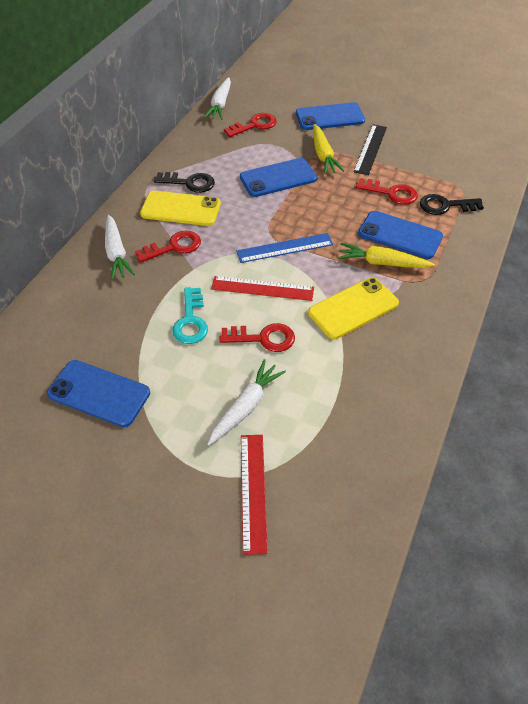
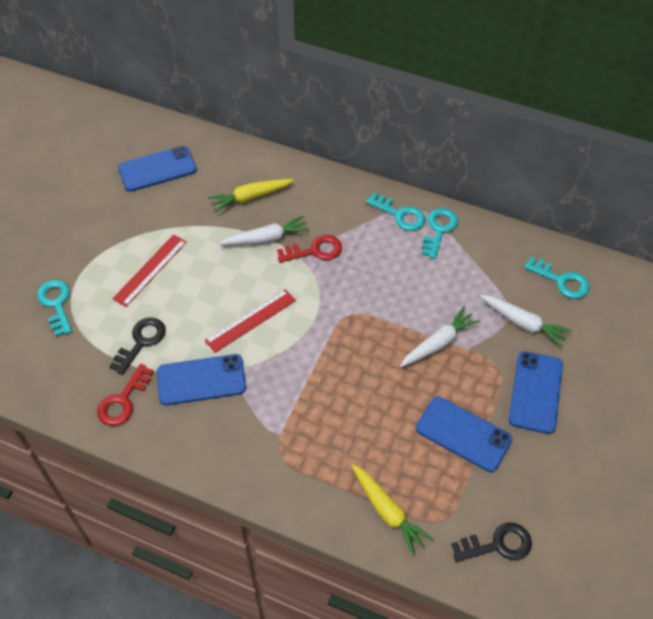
black ruler: [353,124,387,175] = 1 -> none = 0
blue ruler: [236,233,333,263] = 1 -> none = 0
red key: [135,231,201,263] [219,323,295,352] [224,113,277,137] [356,178,418,205] = 4 -> [97,364,154,426] [277,235,342,263] = 2
turquoise key: [172,287,208,344] = 1 -> [37,280,72,337] [366,193,426,231] [422,208,458,259] [524,257,590,299] = 4
yellow phone: [140,191,221,226] [308,277,399,339] = 2 -> none = 0

